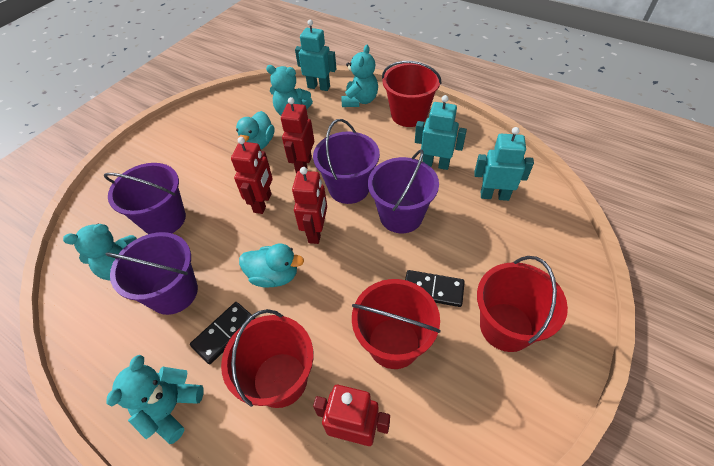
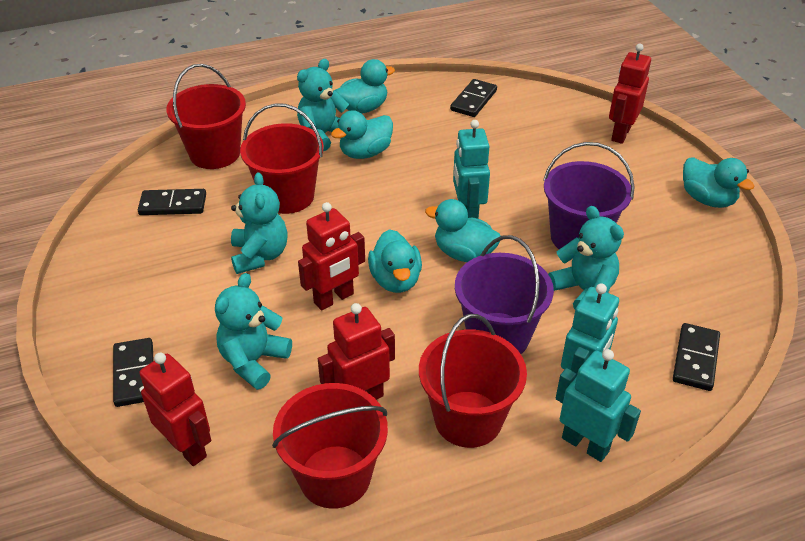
black domino: [190,302,255,364] [405,270,465,307] = 2 -> [113,338,154,407] [138,189,206,215] [450,79,497,117] [673,323,720,391] = 4
purple bucket: [104,163,186,234] [105,232,198,315] [313,119,380,204] [368,149,439,233] = 4 -> [455,235,554,354] [543,142,634,249] = 2
turquoise duck: [236,111,274,150] [239,244,304,288] = 2 -> [331,110,393,159] [335,59,395,114] [368,229,422,293] [425,199,500,262] [683,157,754,208] = 5

